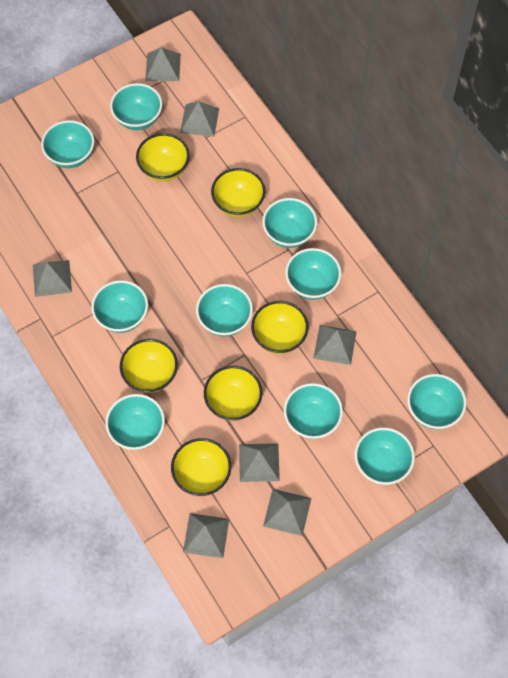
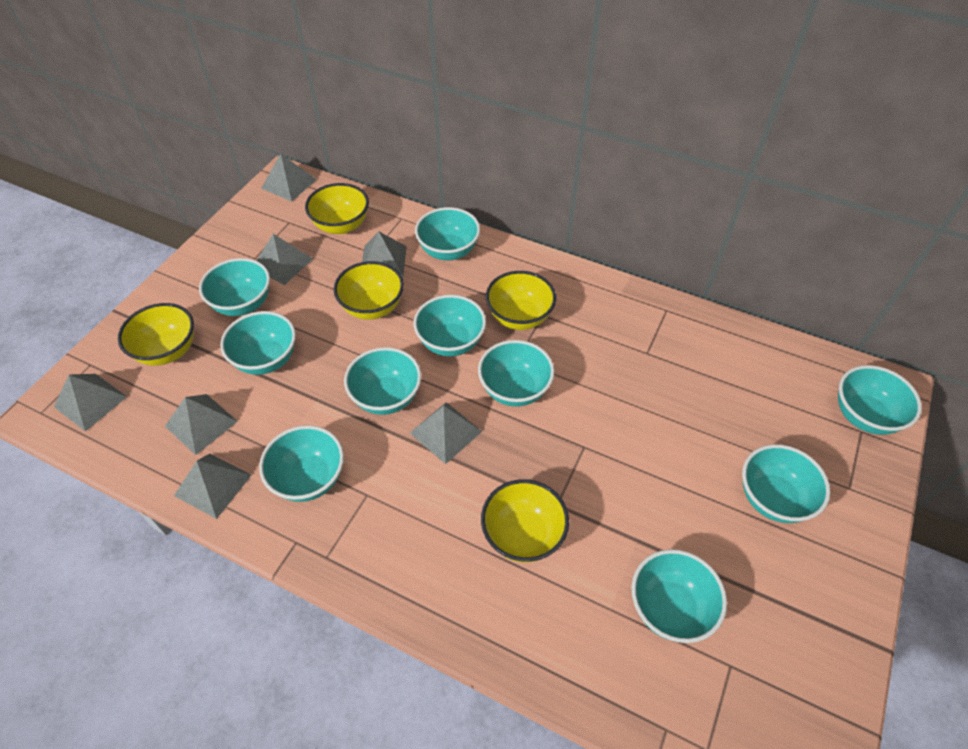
yellow bowl: [120,339,178,393] [136,133,190,182] [171,438,231,496] [204,366,262,421] [211,168,265,217] [251,301,309,354] = 6 -> [118,303,194,366] [305,183,369,234] [333,261,404,320] [481,479,569,563] [486,271,556,330] = 5

